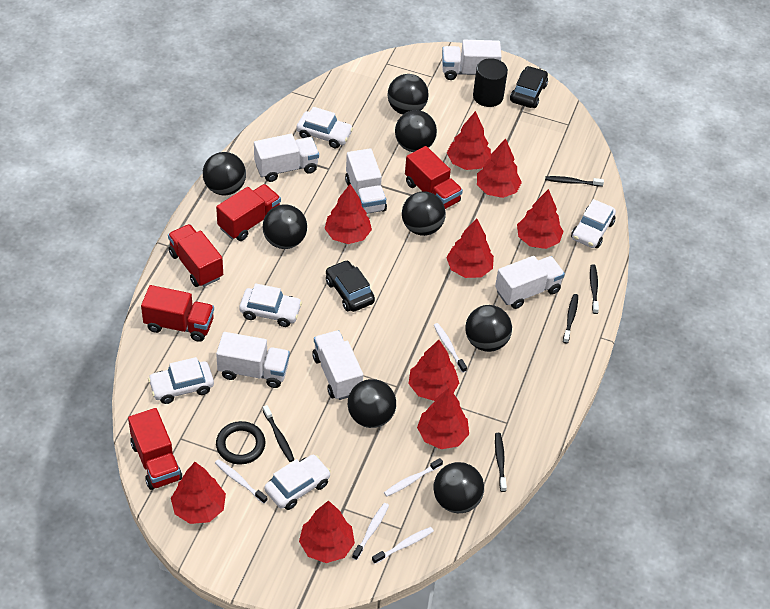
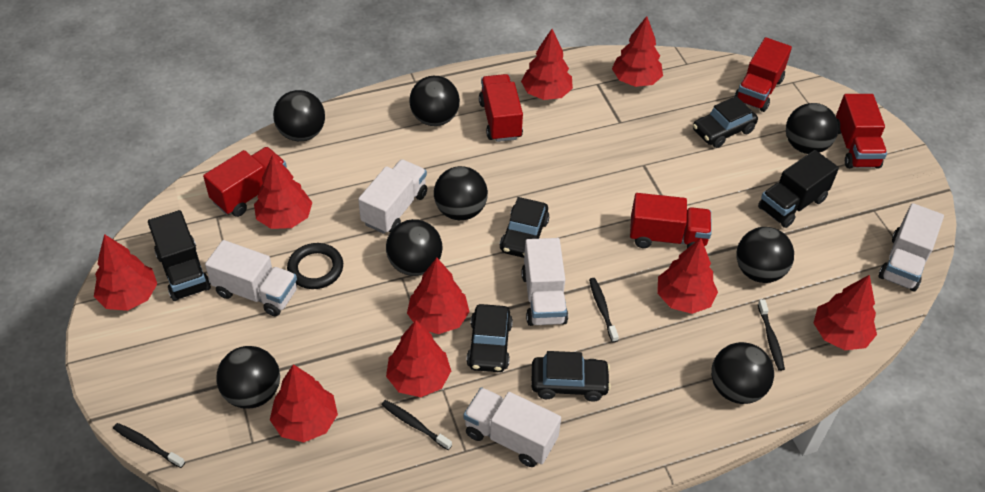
black car: [326,260,375,312] [510,66,548,108] = 2 -> [466,304,513,372] [500,197,550,258] [531,351,611,402] [693,96,758,148] = 4
black cylinder: [473,58,508,107] = 1 -> none = 0
black toothbrush: [263,405,295,462] [495,433,507,492] [545,176,604,187] [563,294,578,344] [590,264,599,314] = 5 -> [113,423,185,468] [381,400,452,450] [589,278,619,343] [758,300,785,371] = 4
black truck: none = 0 -> [148,210,211,301] [758,150,839,228] = 2
white car: [148,357,214,404] [239,283,302,327] [264,455,331,510] [296,107,353,149] [571,199,616,248] = 5 -> none = 0
white toothbrush: [215,459,267,504] [352,503,389,560] [372,527,434,564] [384,458,443,497] [434,323,467,373] = 5 -> none = 0
white truck: [216,332,290,388] [254,134,319,182] [312,330,363,400] [345,148,387,214] [442,40,502,80] [495,256,565,309] = 6 -> [205,240,297,316] [358,159,427,234] [464,387,561,467] [521,238,568,326] [879,203,944,291] = 5

